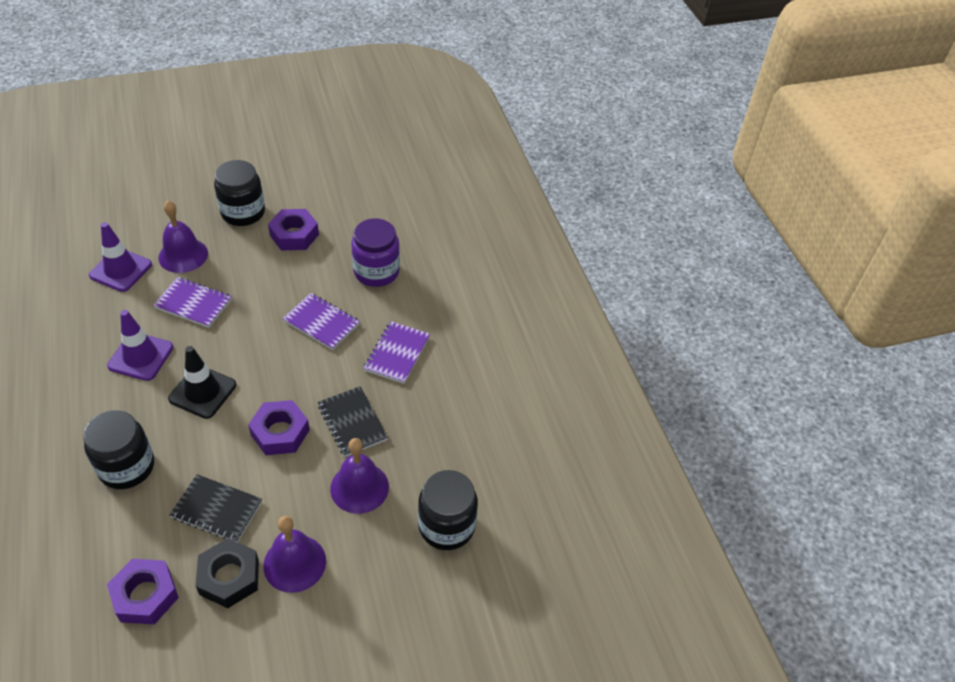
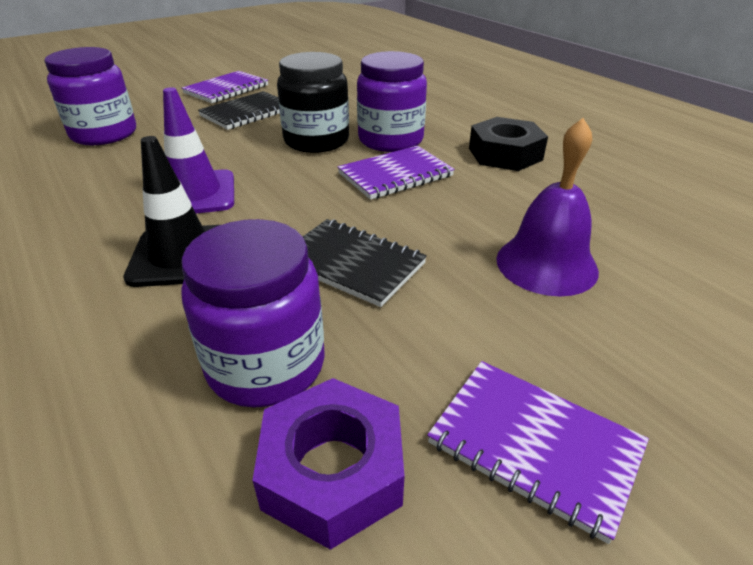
black jar: [83,410,154,489] [214,160,265,226] [418,470,478,550] = 3 -> [277,52,349,153] = 1
purple bell: [158,201,208,273] [263,516,326,593] [330,438,389,514] = 3 -> [496,118,599,296] = 1
purple jar: [351,218,400,287] = 1 -> [44,47,136,145] [181,219,325,407] [357,51,427,152] = 3
purple nut: [107,559,179,624] [248,400,310,455] [268,209,319,250] = 3 -> [253,378,405,550] = 1
purple traffic cone: [89,222,152,292] [107,310,173,381] = 2 -> [163,87,234,214] = 1

